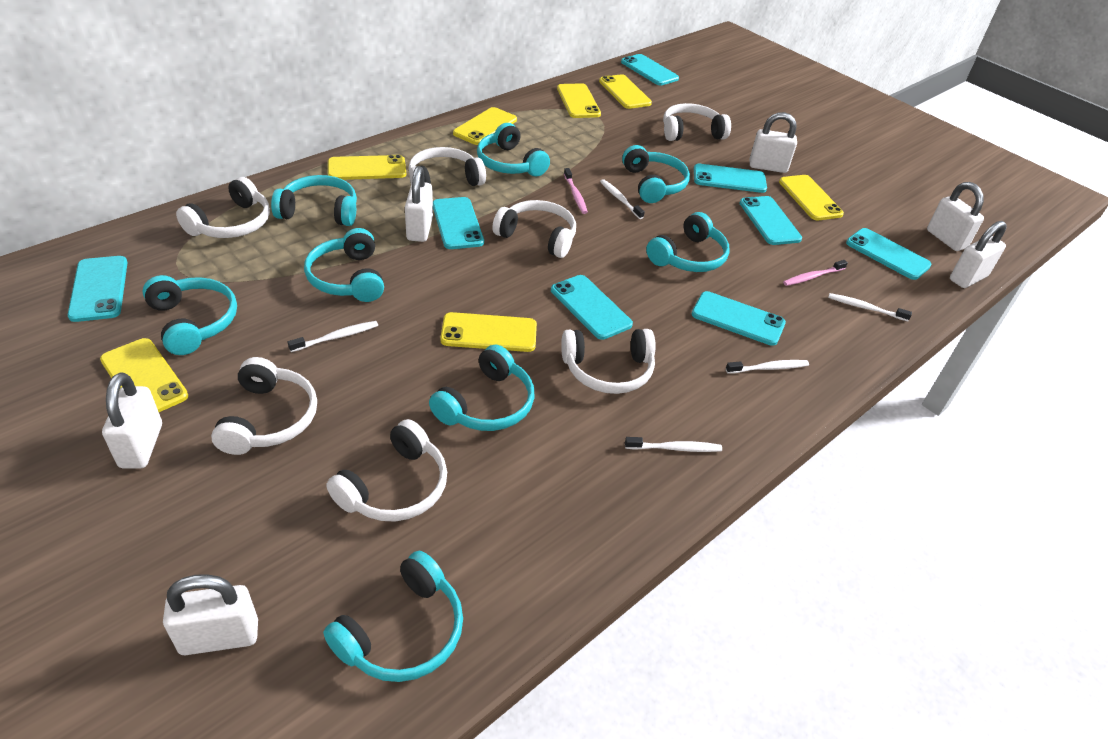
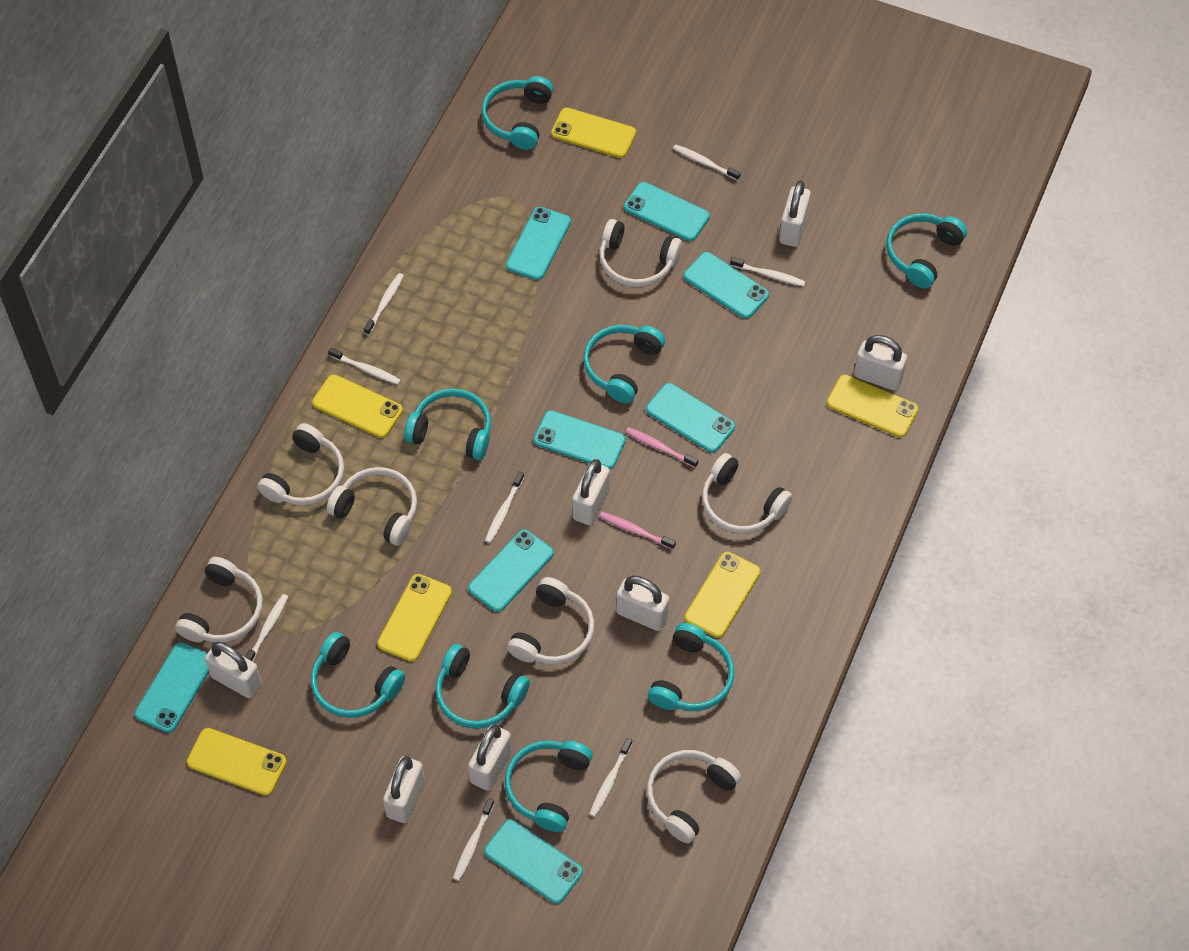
white padlock: [102,373,162,468] [163,574,258,655] [405,166,433,242] [750,112,797,173] [927,182,984,251] [950,221,1007,288] = 6 -> [205,642,262,699] [383,756,425,823] [468,724,512,791] [572,459,610,525] [616,576,669,631] [779,181,811,247] [854,335,907,391] = 7
white toothbrush: [288,321,378,352] [600,179,645,219] [625,437,722,452] [726,360,809,374] [828,293,912,321] = 5 -> [245,594,288,662] [328,347,401,385] [364,273,404,335] [453,798,495,881] [485,472,524,543] [589,738,632,817] [673,144,741,181] [730,257,806,286] = 8
yellow phone: [100,338,188,412] [328,155,406,180] [440,312,537,352] [453,107,517,145] [557,83,601,118] [599,74,652,109] [779,175,844,220] = 7 -> [187,728,287,796] [312,375,403,438] [377,574,452,662] [551,108,636,158] [685,552,761,638] [827,375,918,437] = 6

